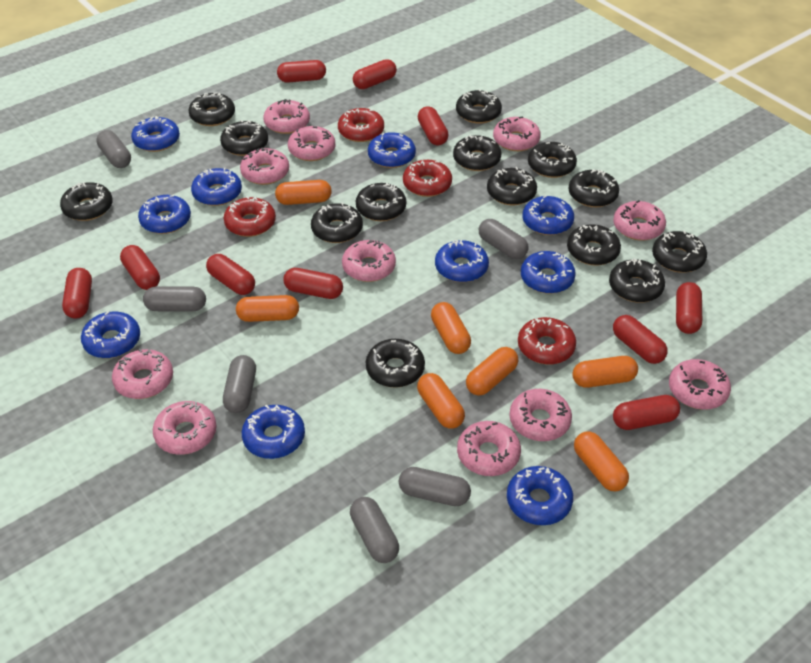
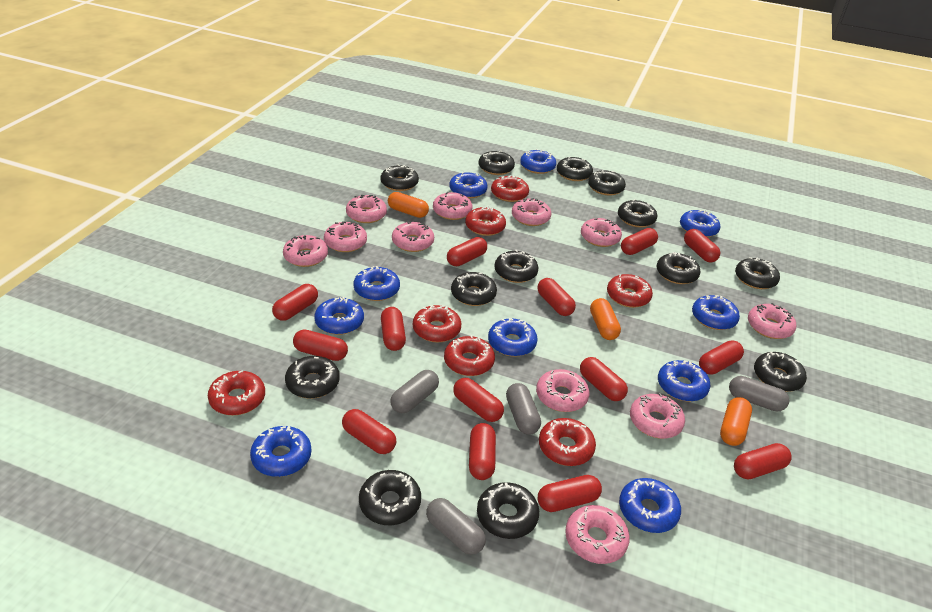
black donut: [60,182,113,221] [188,93,235,126] [220,120,268,156] [311,202,363,243] [356,183,406,221] [366,339,425,388] [453,135,501,171] [456,89,502,123] [487,167,537,205] [528,142,577,178] [567,224,621,265] [569,170,619,207] [609,258,665,303] [652,230,707,273] = 14 -> [285,356,340,399] [359,470,421,525] [381,164,419,191] [451,272,497,306] [477,482,539,539] [478,151,515,175] [494,250,539,283] [557,156,593,181] [588,170,626,196] [618,199,657,227] [657,252,701,284] [735,257,780,289] [754,352,807,392] = 13
grey capsule: [96,130,131,168] [143,287,206,311] [223,355,256,413] [350,497,399,563] [399,467,471,506] [479,219,529,259] = 6 -> [390,370,439,413] [426,498,486,555] [506,383,541,435] [729,376,790,411] = 4
orange capsule: [236,295,299,322] [275,180,332,205] [417,373,465,429] [431,302,471,354] [466,347,518,396] [572,356,638,388] [574,431,629,491] = 7 -> [388,192,429,218] [590,298,621,340] [720,397,752,446] = 3
red capsule: [62,268,92,318] [120,245,160,290] [206,254,255,295] [277,60,326,83] [283,268,343,299] [353,59,397,89] [418,106,449,145] [613,315,668,364] [613,395,680,430] [676,282,702,334] = 10 -> [272,284,318,321] [293,329,348,361] [342,409,396,454] [381,307,406,351] [447,237,487,266] [453,378,504,422] [469,423,496,480] [537,278,576,316] [538,475,602,512] [580,357,628,401] [621,228,658,255] [684,229,720,263] [699,340,744,375] [734,443,791,479] = 14
red donut: [224,196,276,237] [338,108,384,142] [403,160,452,197] [518,317,576,365] = 4 -> [208,370,265,415] [413,305,461,343] [444,335,495,376] [465,207,506,236] [491,175,529,202] [539,418,596,466] [607,274,653,308] = 7

